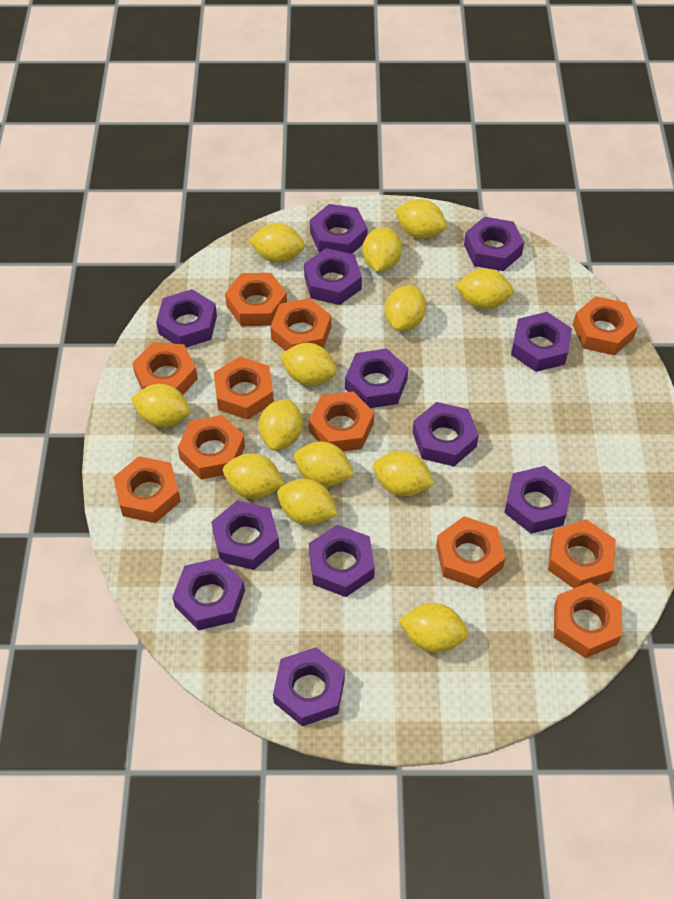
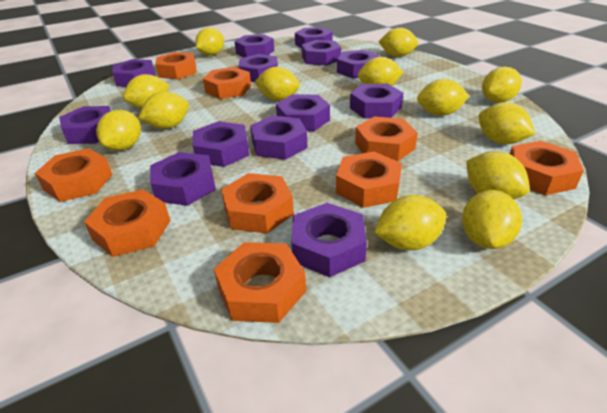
orange nut: [113,456,181,523] [132,342,198,395] [178,415,245,479] [214,357,274,420] [225,273,287,326] [270,298,331,351] [309,391,374,451] [436,516,505,588] [548,519,616,588] [554,582,622,658] [573,296,638,355] = 11 -> [35,148,113,202] [84,189,170,257] [155,52,196,79] [203,67,251,99] [214,242,306,323] [221,173,294,233] [336,152,402,208] [355,116,418,161] [510,141,584,195] = 9
purple nut: [156,289,217,347] [172,558,245,630] [211,500,279,570] [273,647,345,726] [304,248,362,305] [309,525,375,597] [310,204,368,254] [345,349,408,408] [413,402,479,466] [464,217,524,271] [504,466,572,534] [511,312,572,372] = 12 -> [59,106,111,144] [112,59,155,87] [150,152,216,206] [193,121,249,167] [234,34,274,57] [239,54,278,82] [250,116,307,160] [276,94,330,131] [291,203,367,277] [295,27,333,48] [302,40,341,66] [337,50,379,78] [350,84,403,118] = 13

